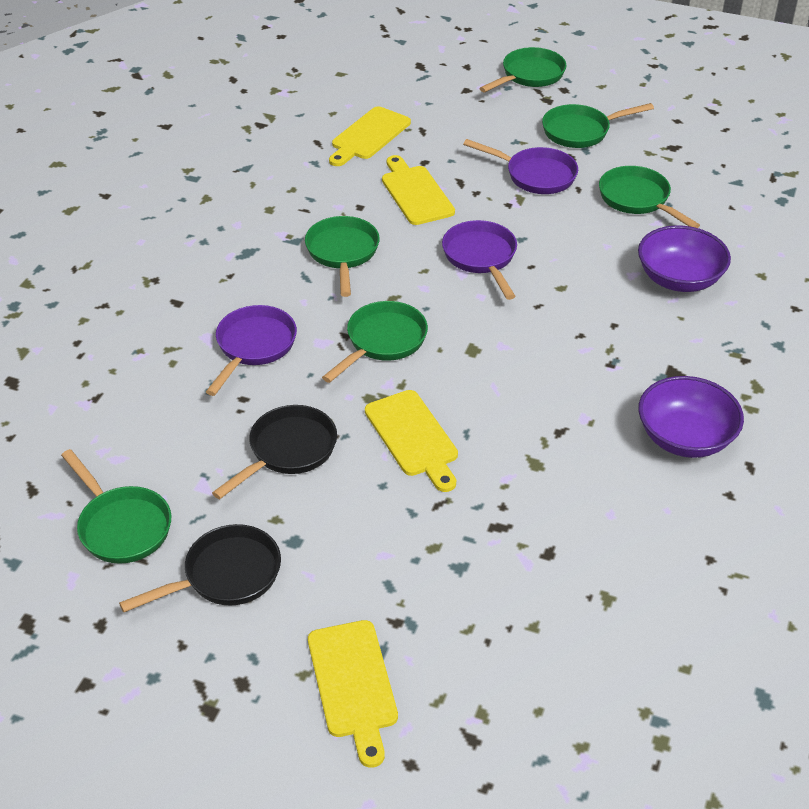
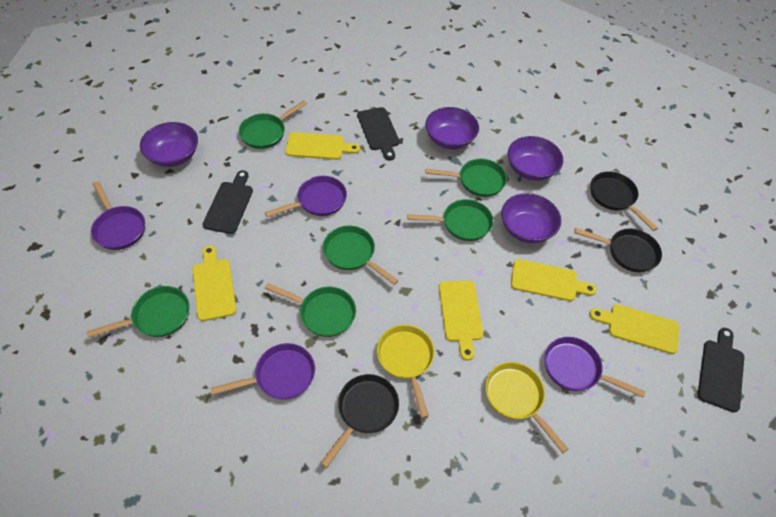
black cutting board: none = 0 -> [202,170,253,234] [357,107,400,161] [698,328,744,413] = 3
black pan: [119,524,281,612] [212,405,337,499] = 2 -> [320,374,399,468] [574,228,662,272] [590,171,658,231] = 3
purple bowl: [638,225,731,292] [638,376,744,458] = 2 -> [140,122,198,167] [425,107,479,149] [501,193,561,243] [508,136,563,181] = 4
purple pan: [206,305,297,396] [442,220,517,300] [463,139,578,194] = 3 -> [91,181,145,250] [210,343,315,400] [265,176,347,217] [544,337,646,398] = 4
yellow cutting board: [308,620,398,768] [329,106,411,166] [365,390,458,492] [382,155,455,225] = 4 -> [193,245,236,321] [286,132,360,160] [439,281,483,361] [511,259,597,301] [590,304,679,354] = 5
yellow pan: none = 0 -> [377,325,434,418] [485,362,568,453] = 2

